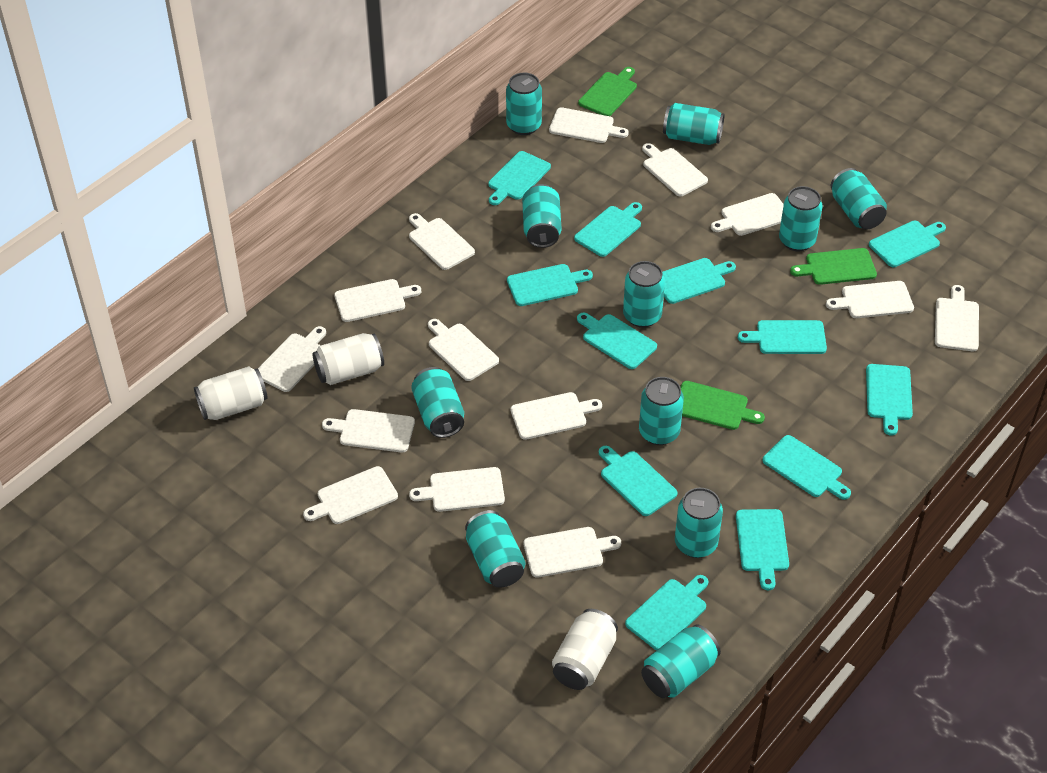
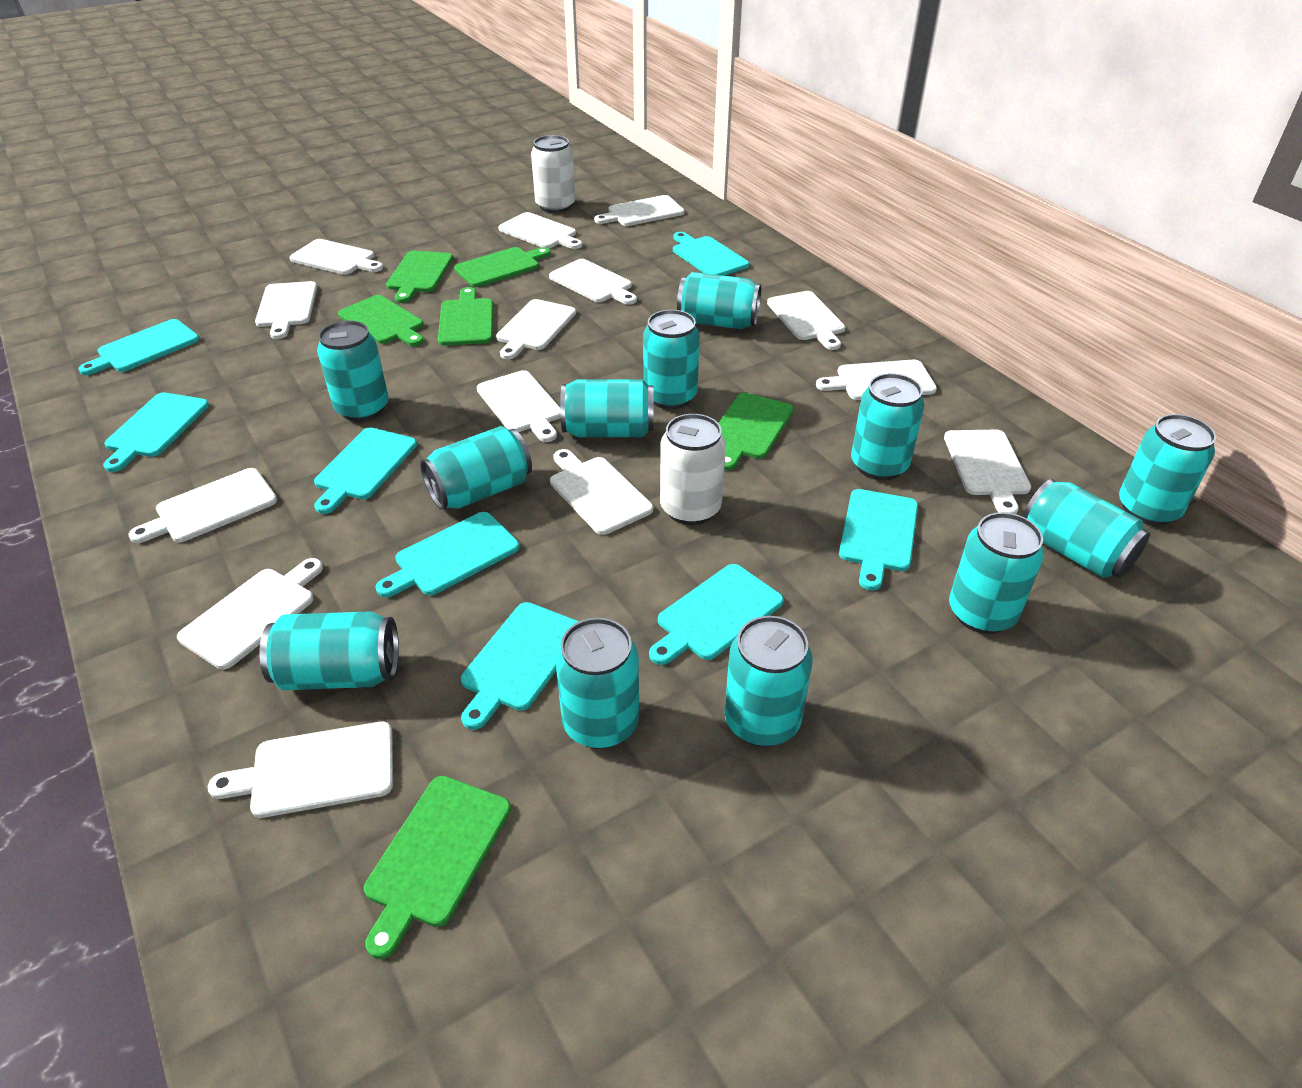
green cutting board: [578,67,637,116] [681,381,765,430] [790,248,877,285] = 3 -> [338,295,424,346] [364,776,511,959] [386,251,453,303] [438,287,493,346] [454,247,551,287] [719,393,793,470] = 6
turquoise can: [411,367,464,438] [465,510,525,588] [506,73,542,135] [522,184,561,248] [623,261,665,328] [639,377,684,445] [641,624,721,698] [663,103,725,145] [675,488,723,558] [779,186,823,251] [831,168,887,229] = 11 -> [259,611,399,690] [317,320,389,422] [420,426,532,510] [555,618,639,749] [560,379,653,437] [643,310,700,409] [677,272,761,329] [724,616,813,747] [851,373,925,480] [949,512,1044,634] [1022,479,1150,578] [1119,414,1216,526] = 12
turquoise cutting board: [488,151,551,205] [507,264,593,306] [574,202,642,257] [577,313,657,369] [599,446,677,516] [625,575,708,651] [662,258,736,304] [736,509,789,591] [738,320,827,354] [763,435,851,500] [866,364,913,436] [869,221,946,267] = 12 -> [78,319,199,375] [103,392,209,472] [314,428,417,514] [375,512,519,597] [461,602,579,730] [649,564,784,665] [673,232,749,276] [839,489,918,590] = 8
white can: [194,366,268,420] [313,333,384,385] [552,609,618,690] = 3 -> [531,135,575,213] [660,414,726,525] = 2

